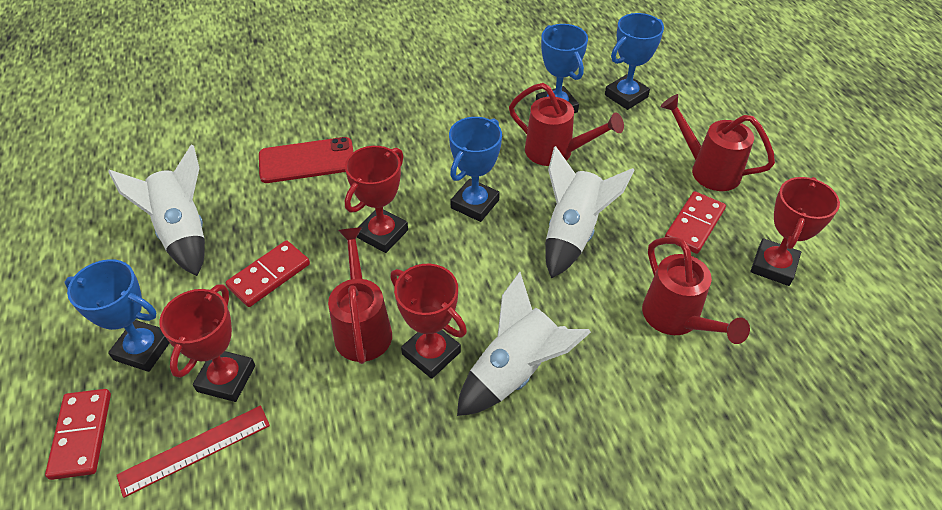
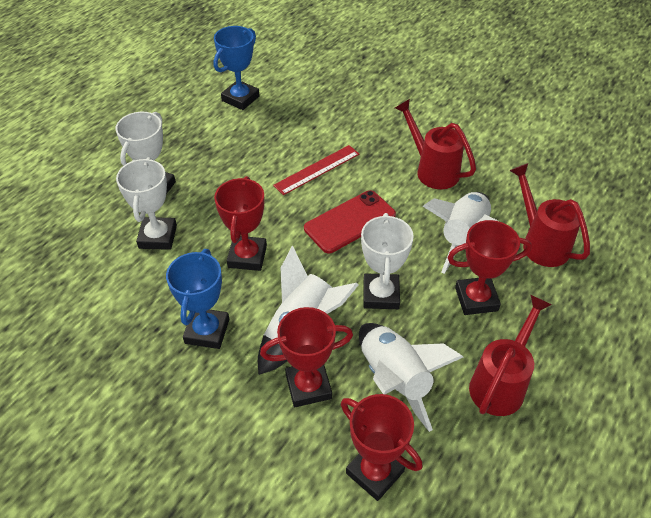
blue trophy: [65,259,169,372] [449,117,502,222] [536,24,588,113] [605,13,664,110] = 4 -> [166,249,229,349] [213,26,259,110] = 2
red domino: [45,389,111,480] [226,240,310,307] [665,191,726,254] = 3 -> none = 0
red watering can: [328,227,392,364] [509,83,624,166] [642,237,750,344] [660,94,775,191] = 4 -> [395,99,476,189] [469,295,552,416] [509,163,590,267] = 3
white trophy: none = 0 -> [116,112,176,194] [116,157,177,250] [361,213,414,309] = 3

